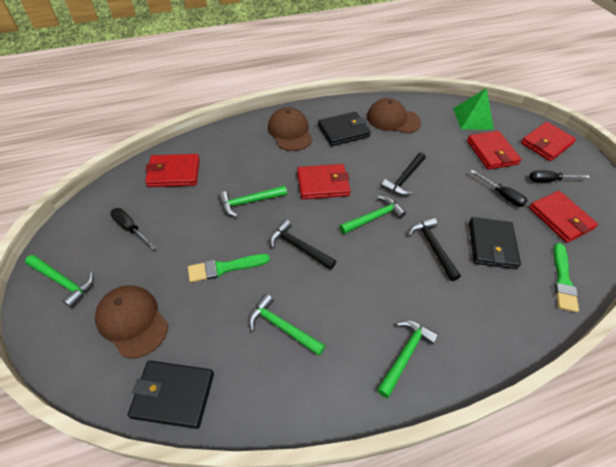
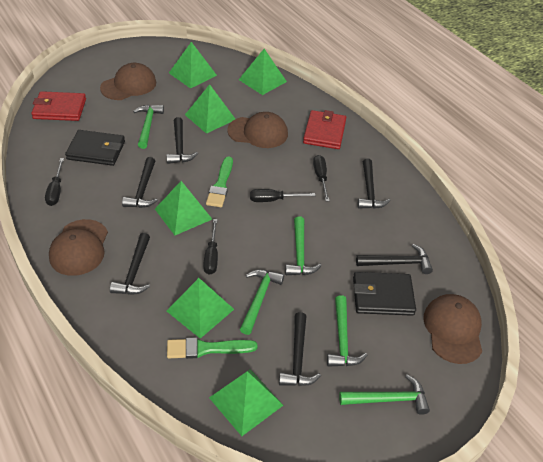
black hammer: [269,219,336,270] [381,153,425,196] [408,218,461,281] = 3 -> [110,233,150,295] [122,157,158,208] [166,117,198,164] [279,312,321,386] [356,244,433,274] [357,159,391,209] = 6
black screwdriver: [110,208,157,250] [470,170,527,207] [529,170,590,183] = 3 -> [45,158,64,206] [203,219,218,275] [250,189,315,202] [313,155,330,201] = 4
black wallet: [128,360,214,429] [318,112,371,146] [469,217,521,269] = 3 -> [65,130,125,166] [353,272,416,316] = 2
brown cap: [95,285,168,358] [268,107,313,151] [367,98,421,134] = 3 -> [49,219,108,276] [100,63,156,100] [227,112,288,148] [424,294,482,364] = 4
green pyramid: [453,88,494,130] = 1 -> [155,181,212,235] [167,278,234,339] [169,42,217,89] [185,84,235,134] [209,369,283,436] [239,49,287,95] = 6
red wallet: [145,154,200,187] [297,164,351,199] [467,131,522,170] [521,122,576,161] [529,191,598,243] = 5 -> [31,91,86,121] [303,110,346,149] = 2

